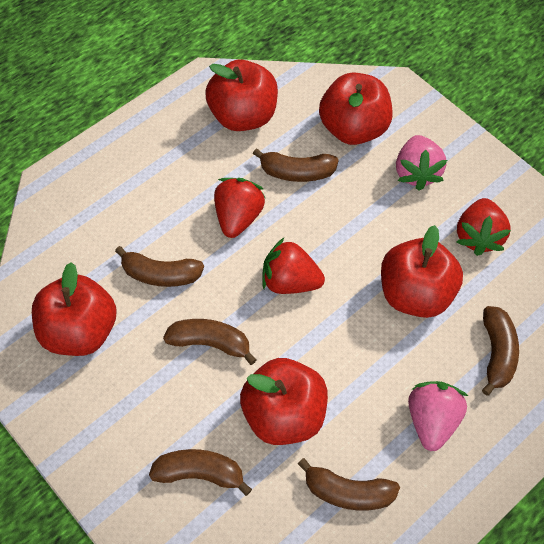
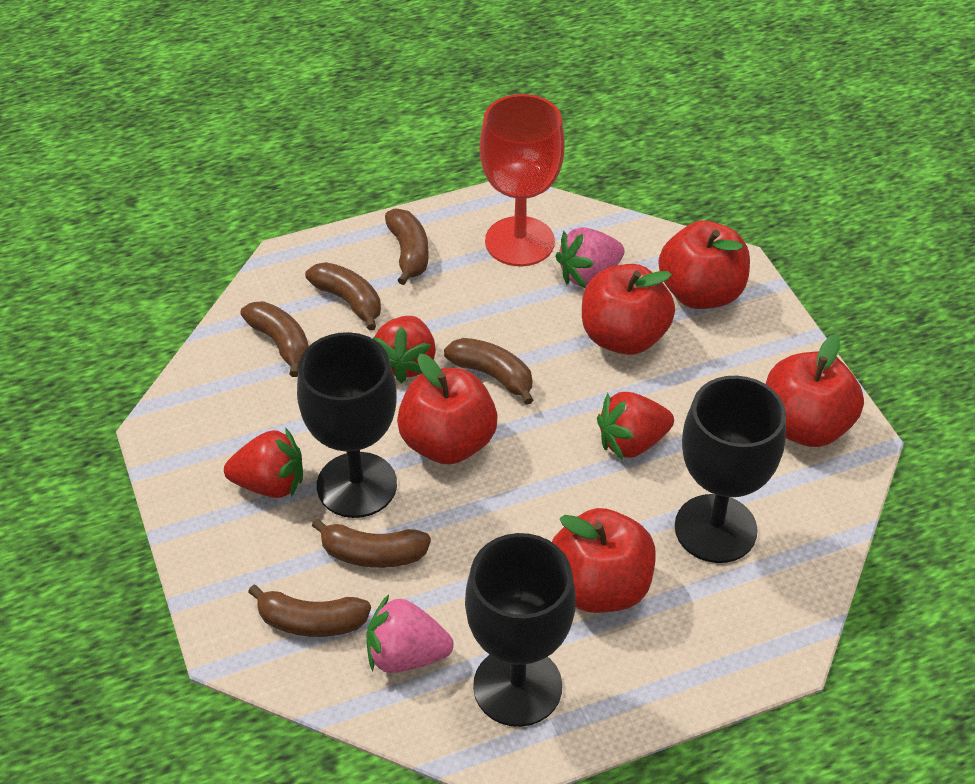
black goblet: none = 0 -> [297,332,397,518] [465,533,576,727] [675,376,786,563] = 3
red goblet: none = 0 -> [479,94,565,266] = 1

